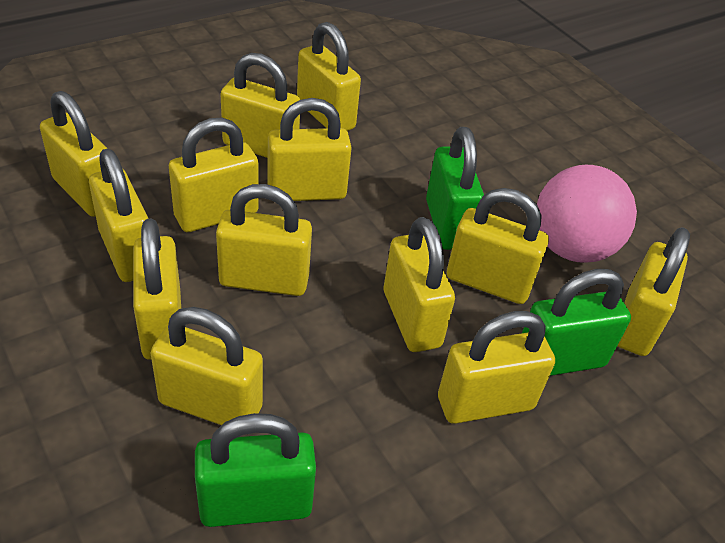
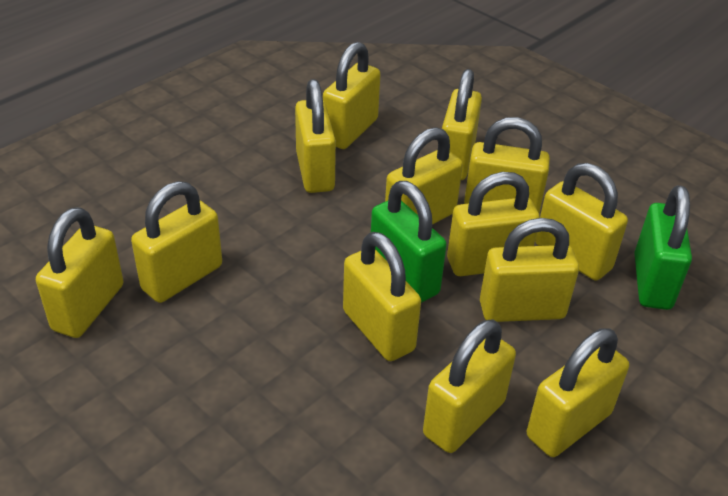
green padlock: [195,413,316,527] [426,127,484,250] [522,269,631,376] = 3 -> [371,181,447,303] [634,185,692,310] = 2
pink ball: [537,165,637,263] = 1 -> none = 0

